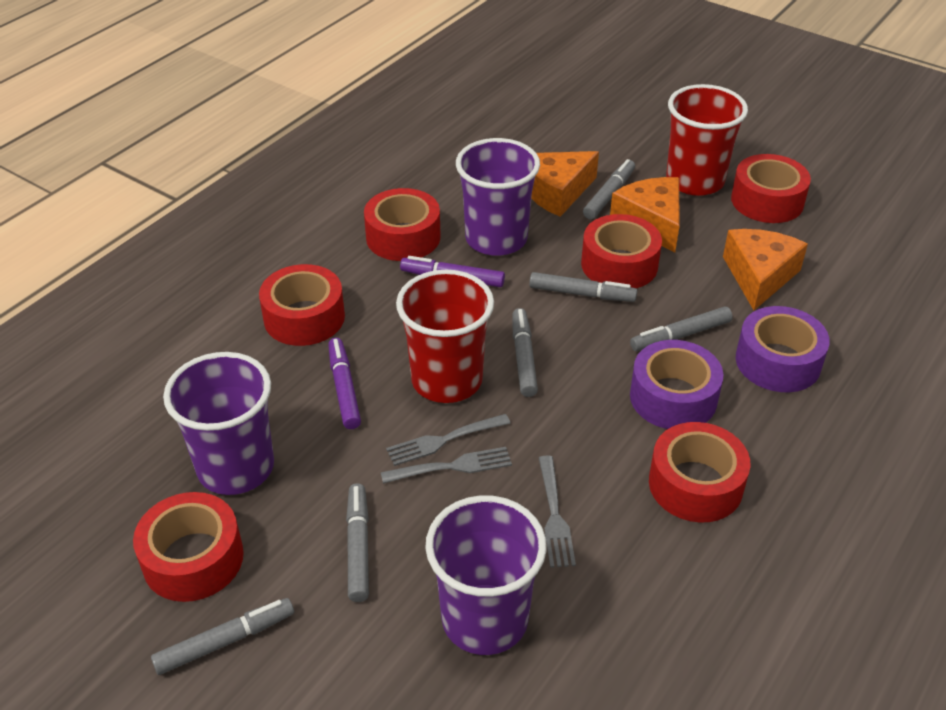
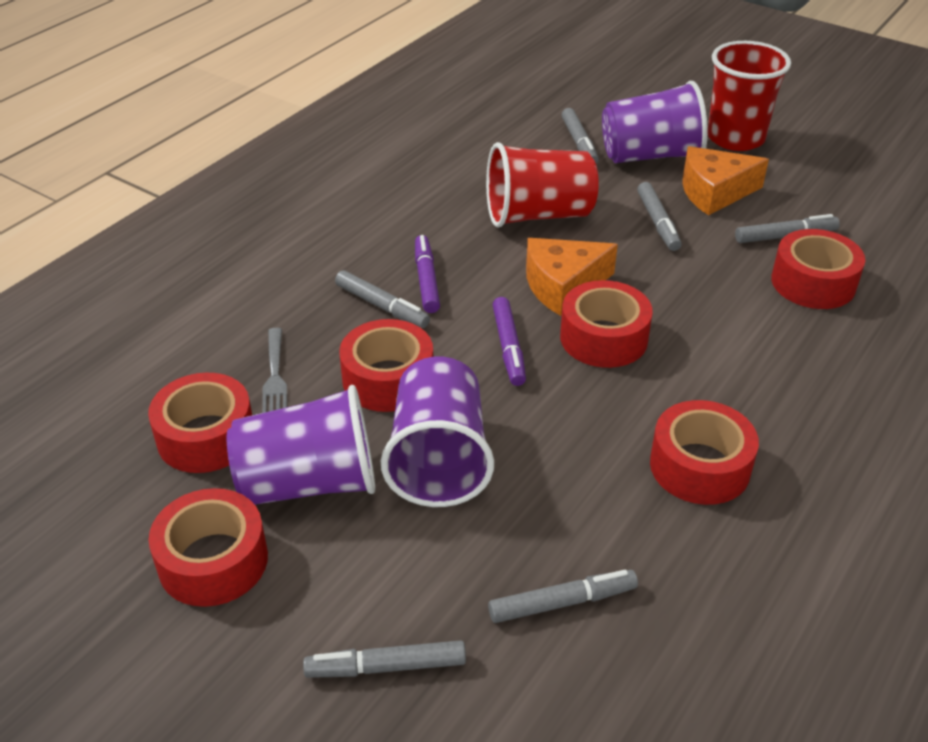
grey fork: [381,447,512,484] [386,414,511,466] [539,456,576,568] = 3 -> [262,328,287,413] = 1
orange cheese: [531,151,599,217] [610,177,680,253] [723,229,808,310] = 3 -> [526,238,618,316] [682,146,769,215] = 2
purple tape: [630,340,723,429] [736,306,830,392] = 2 -> none = 0

